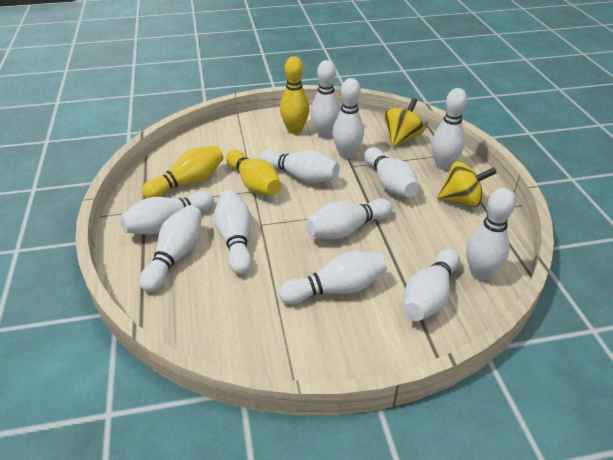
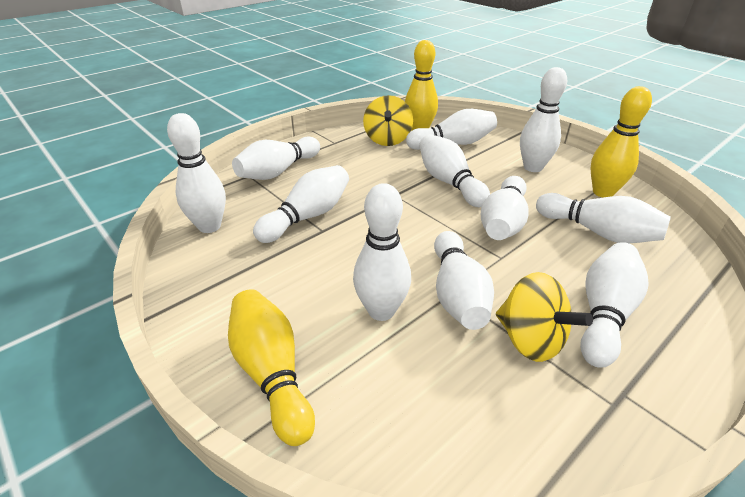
white bowling pin: [120,191,214,234] [139,205,202,292] [214,190,252,275] [259,150,340,183] [279,251,387,304] [306,198,392,239] [310,60,340,138] [332,78,364,159] [364,147,419,197] [404,249,460,321] [431,88,467,170] [466,188,516,281] = 12 -> [167,113,226,233] [232,136,320,180] [253,165,349,243] [353,183,411,321] [406,109,497,150] [419,134,490,207] [434,231,494,330] [481,176,529,240] [520,67,567,172] [536,193,671,243] [580,242,649,368] = 11

